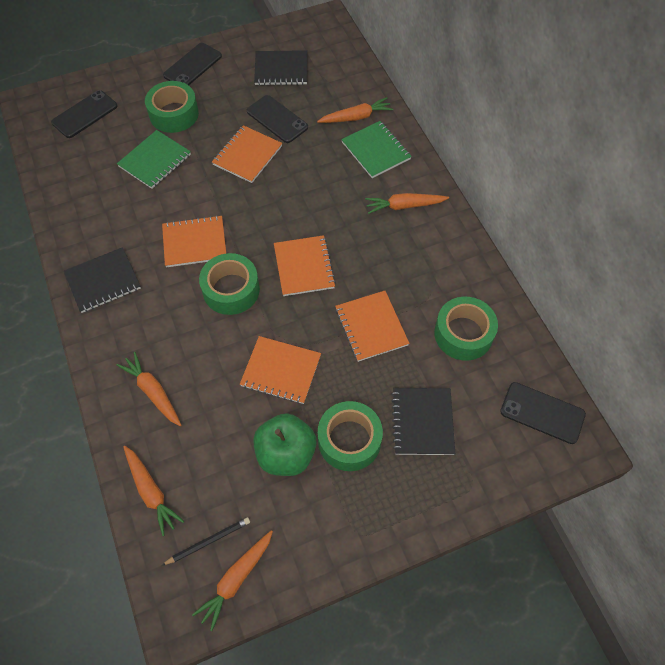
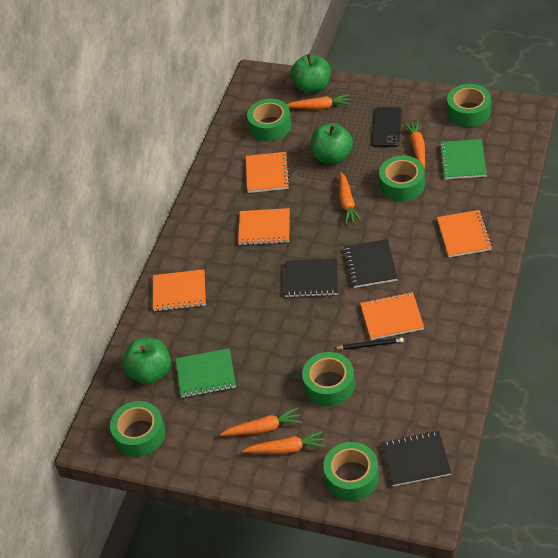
black phone: [51,90,117,138] [163,43,222,85] [247,95,308,143] [500,382,586,444] = 4 -> [371,107,402,147] = 1
green apple: [253,413,317,476] = 1 -> [123,338,171,384] [291,54,331,94] [311,123,353,164] = 3
green tape: [145,81,199,133] [199,253,260,315] [318,401,383,471] [434,297,498,361] = 4 -> [110,401,165,457] [247,99,291,141] [302,352,355,406] [323,442,379,501] [379,156,425,202] [447,84,491,127] = 6

